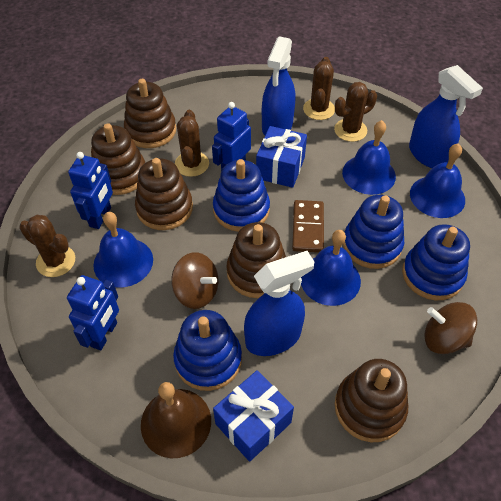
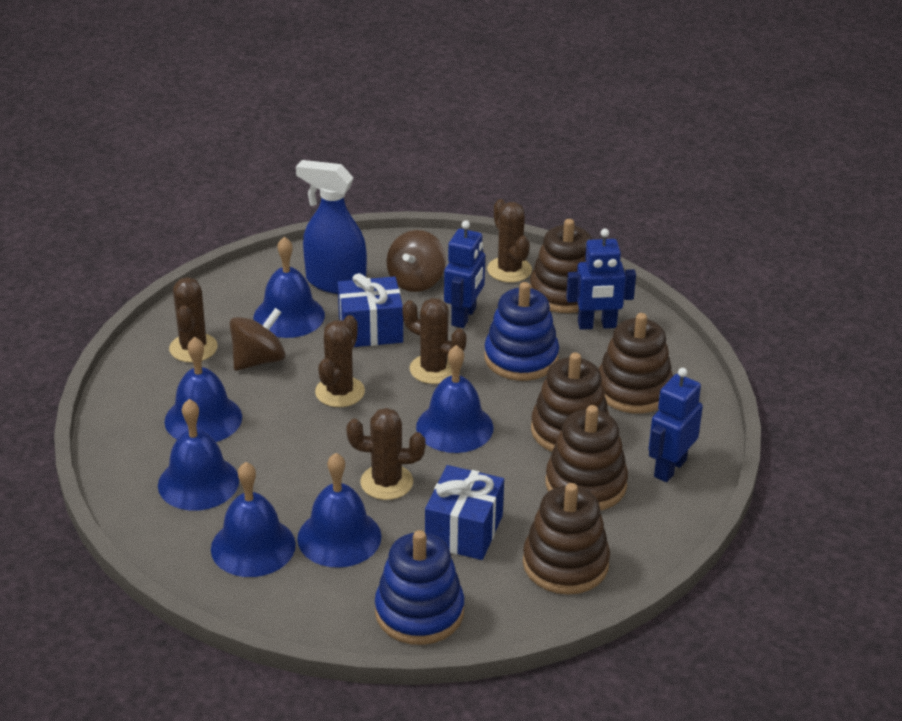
blue bell: [93,212,153,287] [301,230,361,306] [342,120,396,195] [410,143,465,218] = 4 -> [158,399,239,511] [164,337,242,442] [211,462,296,577] [254,237,325,338] [297,453,381,568] [416,345,493,453] = 6
blue spray bottle: [244,251,314,356] [262,36,295,135] [409,65,483,168] = 3 -> [296,160,367,294] = 1
blue stacking toy: [173,310,242,391] [213,159,270,232] [343,195,404,269] [402,224,470,300] = 4 -> [375,530,464,645] [484,282,559,381] = 2
brown bell: [141,382,211,458] = 1 -> none = 0
brown cactus: [19,215,75,277] [175,110,209,177] [303,57,335,120] [334,82,377,142] = 4 -> [169,277,218,363] [315,315,365,407] [346,408,426,500] [402,298,466,384] [487,199,532,283] = 5
brown domino: [292,200,324,253] = 1 -> none = 0

